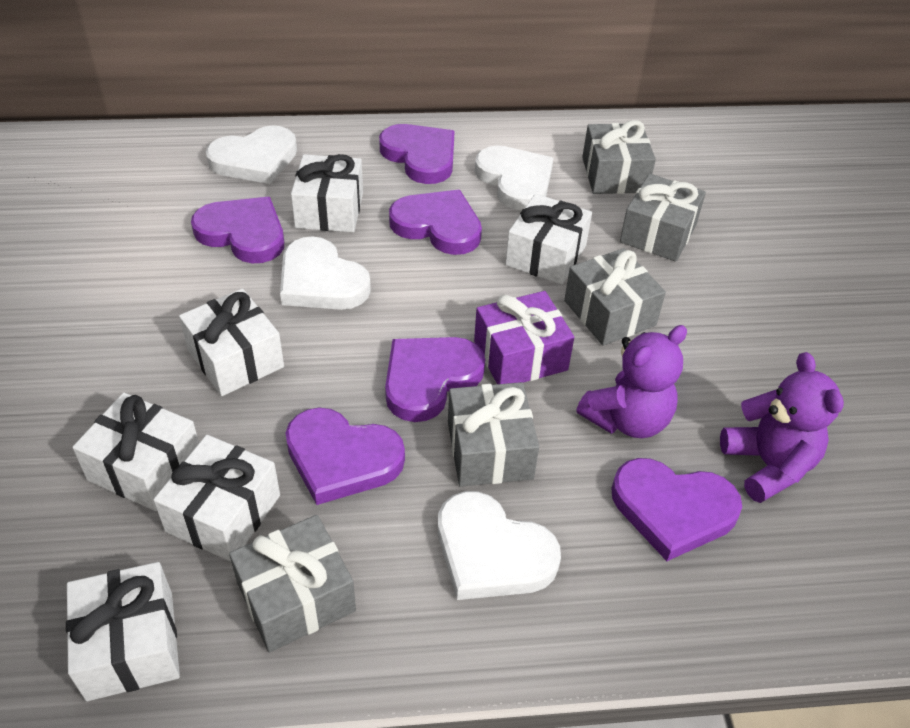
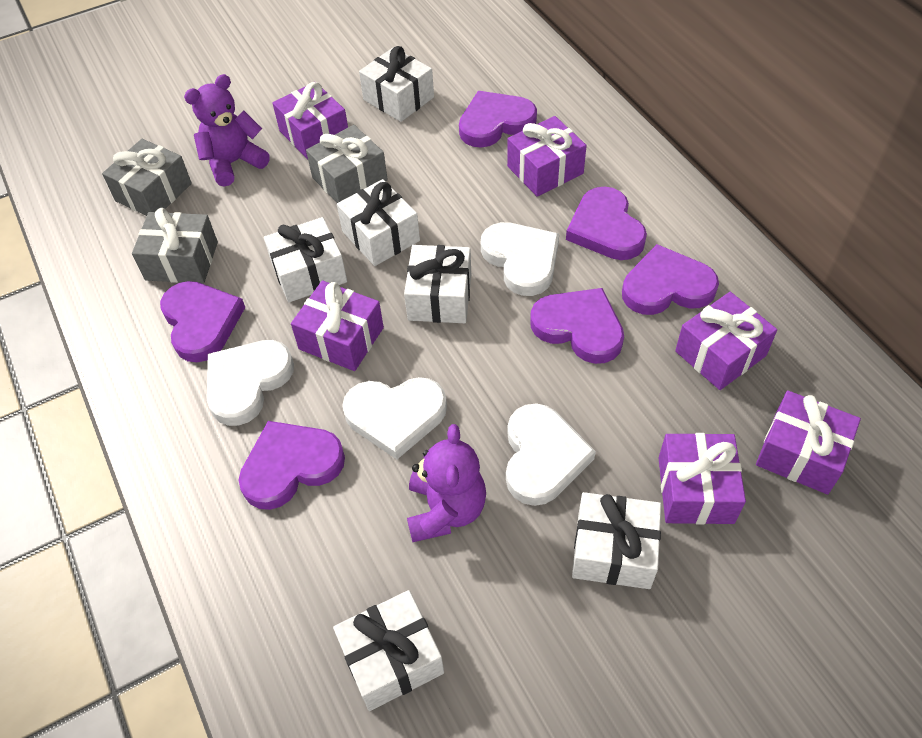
grey gift: [229,515,356,653] [448,382,539,487] [564,248,666,346] [582,120,656,194] [620,174,706,262] = 5 -> [102,139,192,216] [132,208,218,284] [306,125,388,203] = 3
purple gift: [474,291,574,384] = 1 -> [272,82,348,159] [291,281,384,371] [507,116,587,196] [659,433,746,525] [675,292,777,390] [756,390,861,494] = 6

